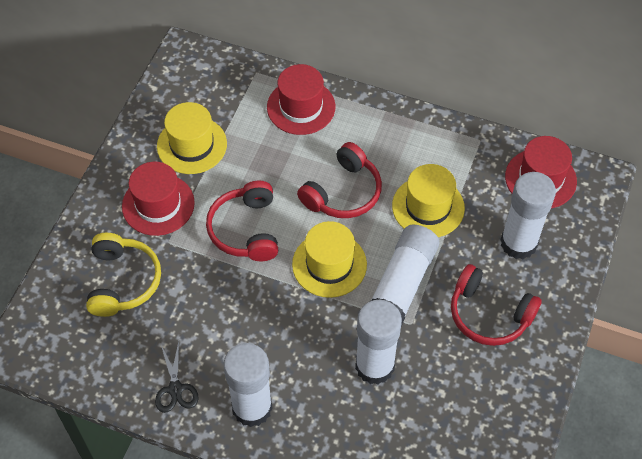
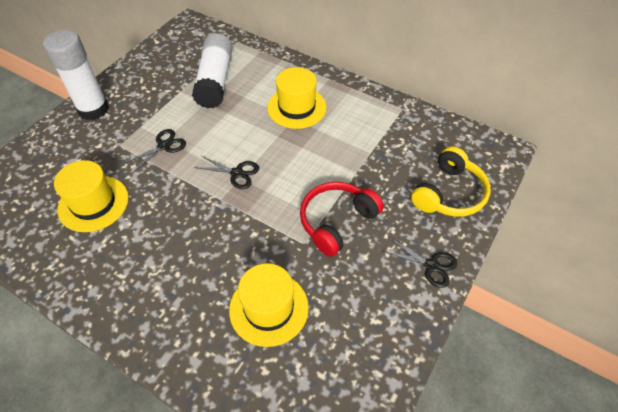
black scissors: [155,341,199,413] = 1 -> [123,129,186,173] [194,156,259,189] [382,237,457,288] = 3
red hat: [122,162,195,236] [267,64,335,135] [505,136,577,208] = 3 -> none = 0
red headphones: [206,181,278,261] [297,142,382,218] [451,264,542,346] = 3 -> [300,182,384,257] = 1
white glue stick: [224,343,273,427] [355,300,402,385] [371,225,439,326] [500,172,556,259] = 4 -> [43,30,109,120] [192,33,232,108] = 2

